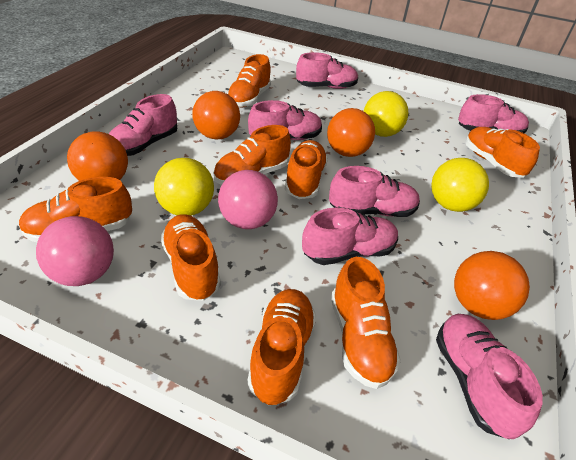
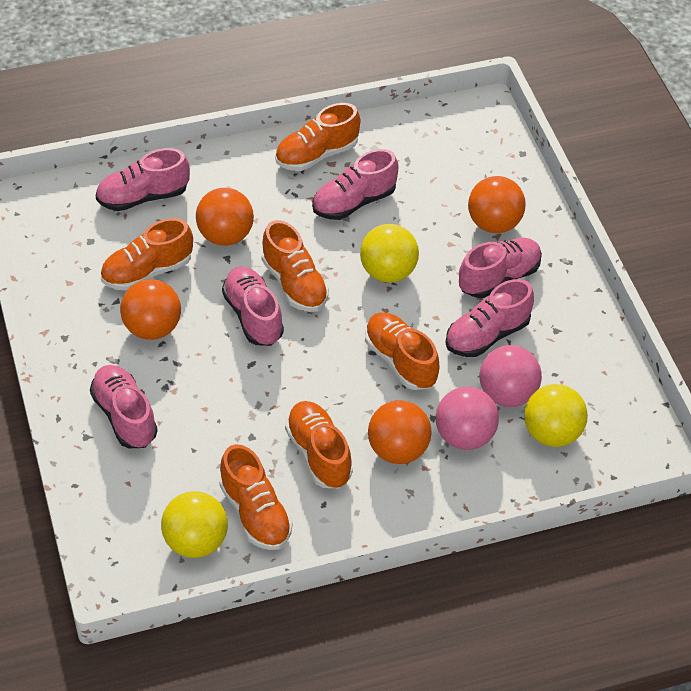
orange shoe: [19,177,132,242] [160,214,221,301] [213,125,291,185] [227,54,271,107] [247,289,316,406] [285,140,328,199] [331,257,401,389] [465,127,540,178] = 8 -> [100,218,193,291] [219,444,293,550] [262,220,329,312] [275,103,360,171] [285,401,353,488] [365,312,439,390] = 6
pink shoe: [109,94,177,156] [248,100,322,140] [296,52,358,89] [302,207,398,265] [329,166,420,217] [436,314,543,439] [458,94,529,133] = 7 -> [90,365,158,448] [95,148,190,211] [222,267,284,346] [312,149,398,220] [445,279,534,357] [459,238,542,298] = 6

